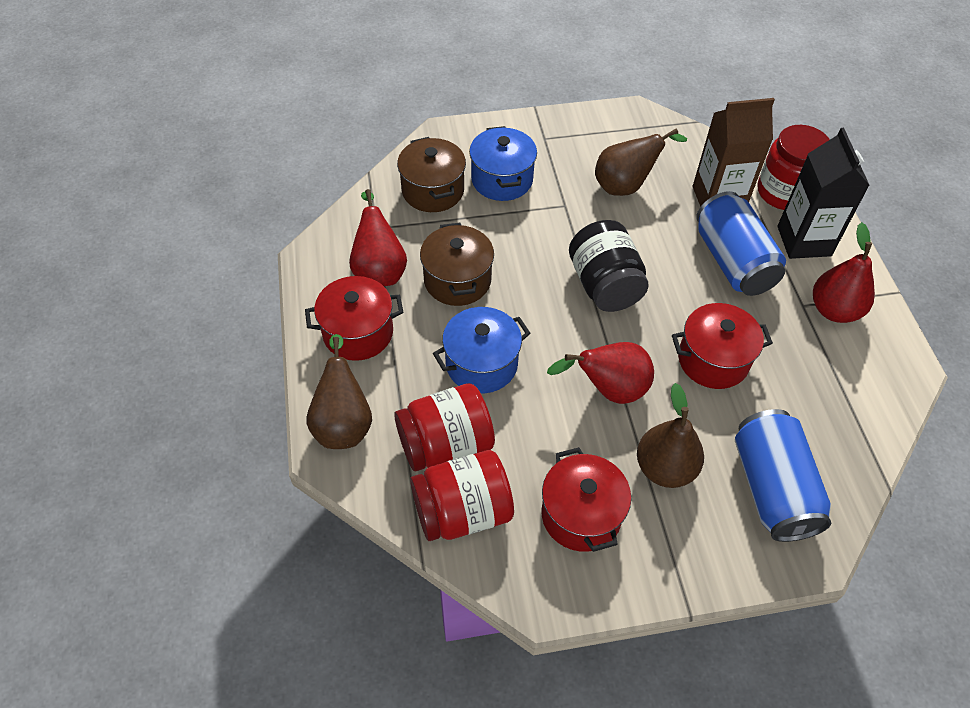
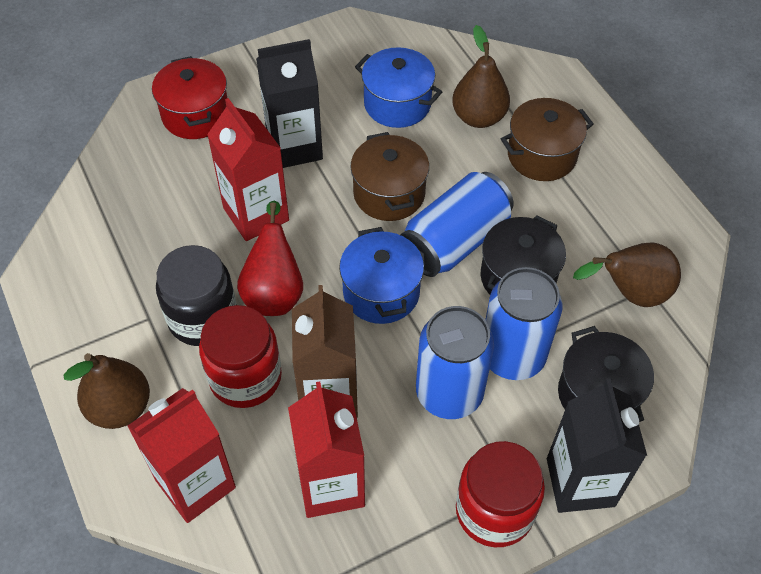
black carton: [777,128,870,259] = 1 -> [256,39,323,168] [547,378,647,513] = 2
black pot: none = 0 -> [481,215,566,295] [558,326,654,422] = 2
blue can: [696,191,786,296] [735,409,831,542] = 2 -> [400,172,514,277] [416,306,494,419] [486,267,563,380] = 3
red carton: none = 0 -> [127,388,236,523] [207,98,289,241] [288,382,365,518] = 3
red jar: [394,383,495,471] [410,450,514,541] [757,125,830,210] = 3 -> [199,305,282,408] [456,441,545,547] = 2
red pear: [349,189,407,286] [547,342,654,404] [813,222,875,323] = 3 -> [237,201,303,316] = 1
red pot: [305,276,404,361] [541,447,631,552] [672,303,773,389] = 3 -> [152,56,227,139] = 1

